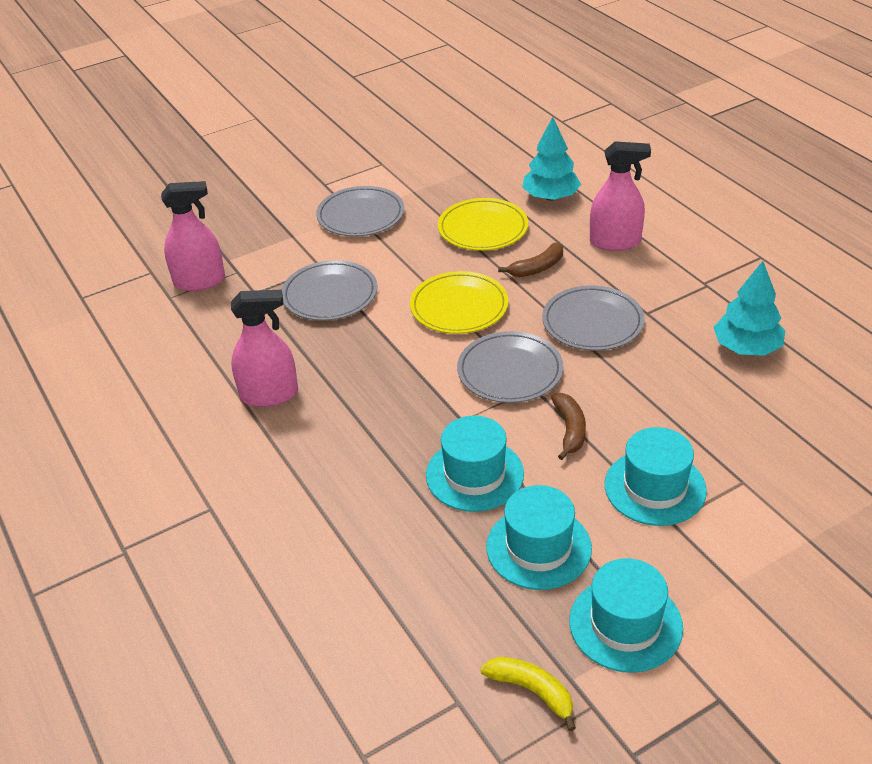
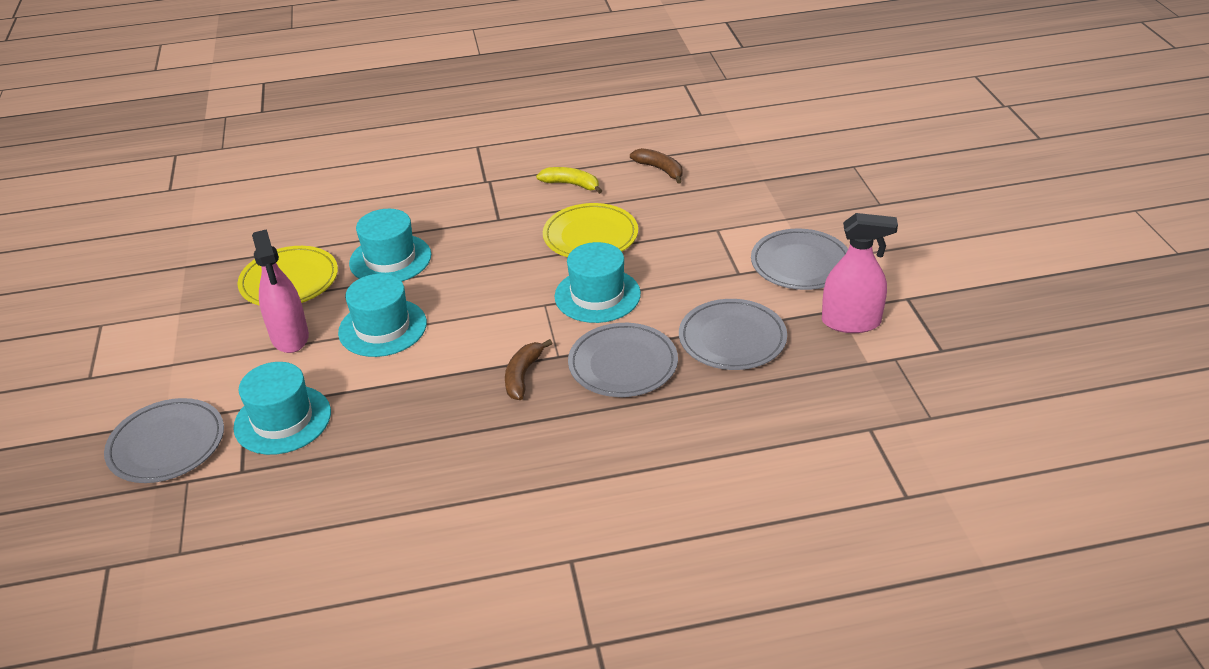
pink spray bottle: [161,181,225,291] [231,290,298,407] [590,141,651,251] = 3 -> [252,229,309,353] [822,213,898,333] = 2
turquoise tree: [522,117,581,201] [713,261,785,356] = 2 -> none = 0

